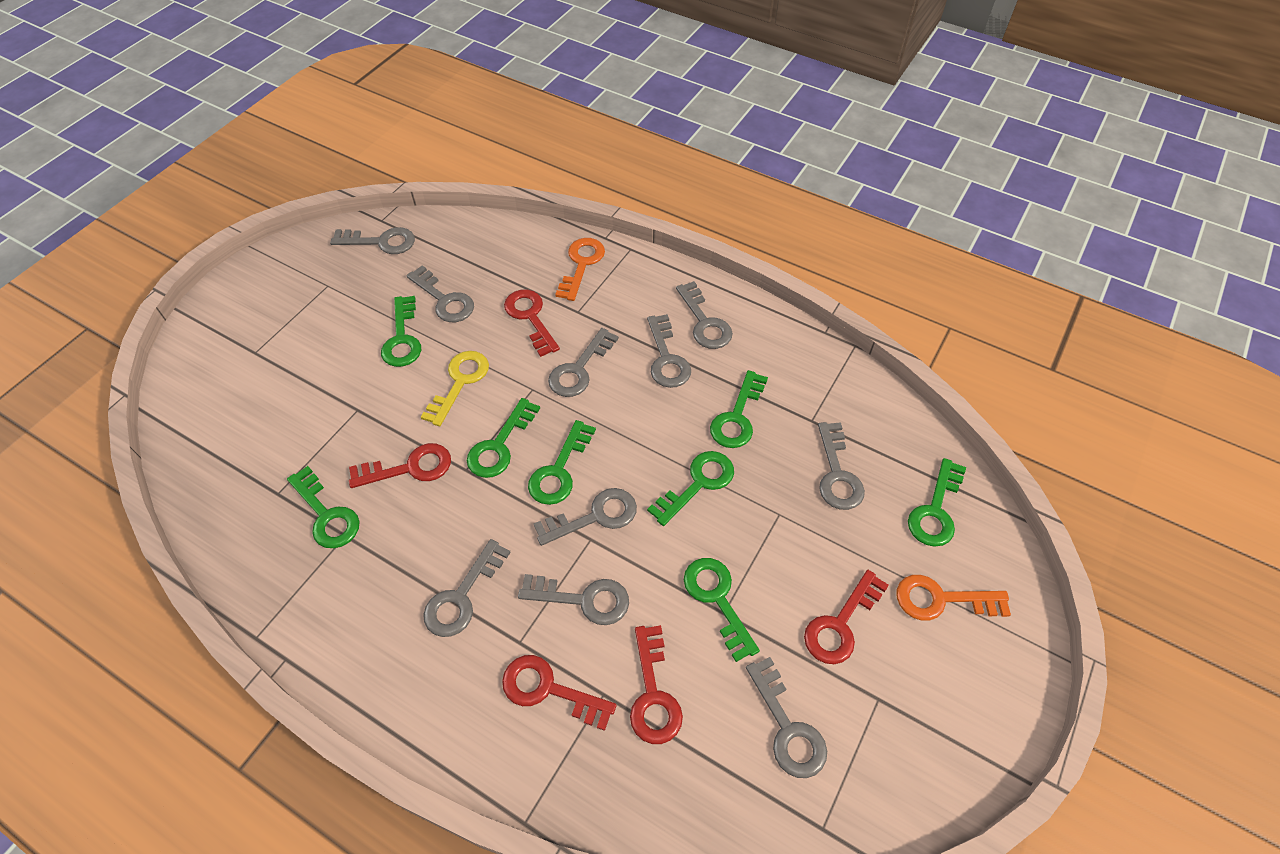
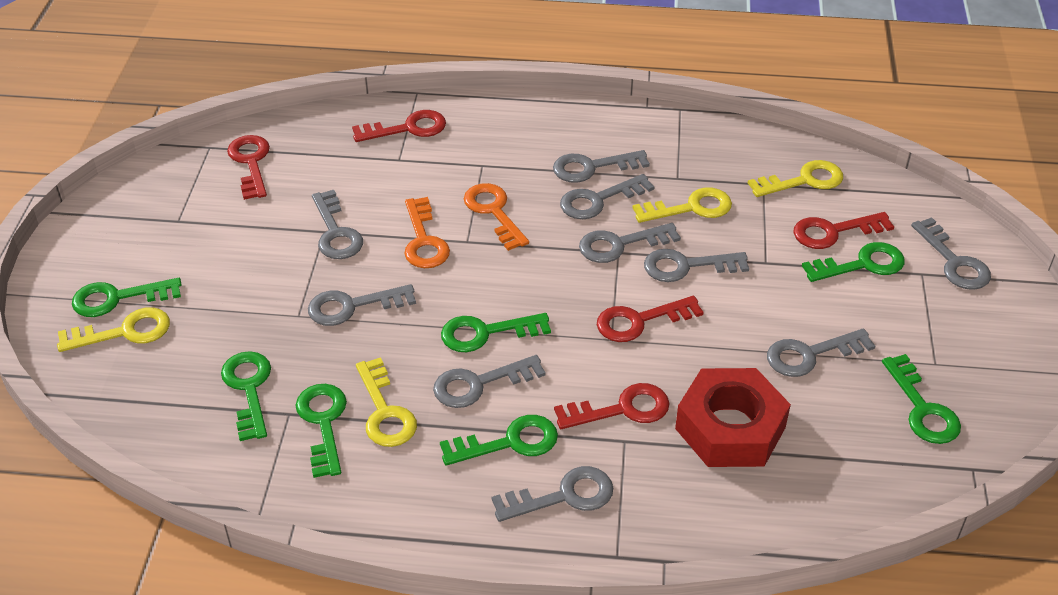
green key: [287,466,360,548] [381,296,421,367] [467,398,540,478] [528,420,596,505] [647,451,734,526] [684,558,760,662] [710,370,768,448] [908,458,966,547] = 8 -> [72,278,182,317] [221,351,271,441] [296,384,347,478] [440,415,558,465] [441,313,551,352] [802,242,905,282] [882,354,961,444] = 7
red nut: none = 0 -> [675,368,791,467] = 1
yellow key: [421,351,489,426] = 1 -> [57,307,170,352] [356,357,417,447] [633,187,732,223] [748,160,843,197] = 4

